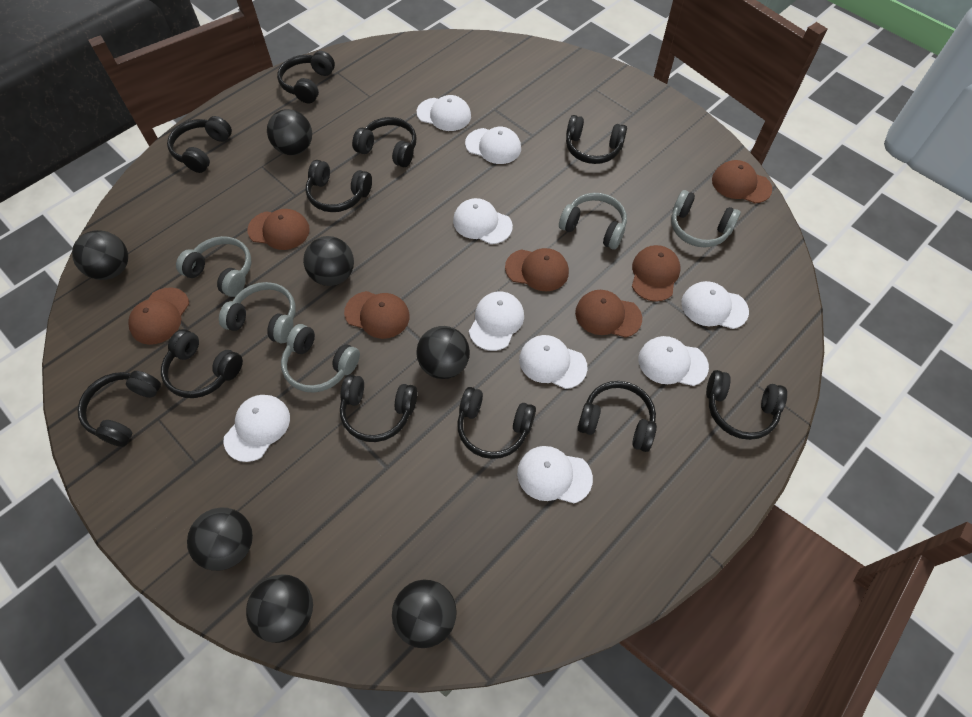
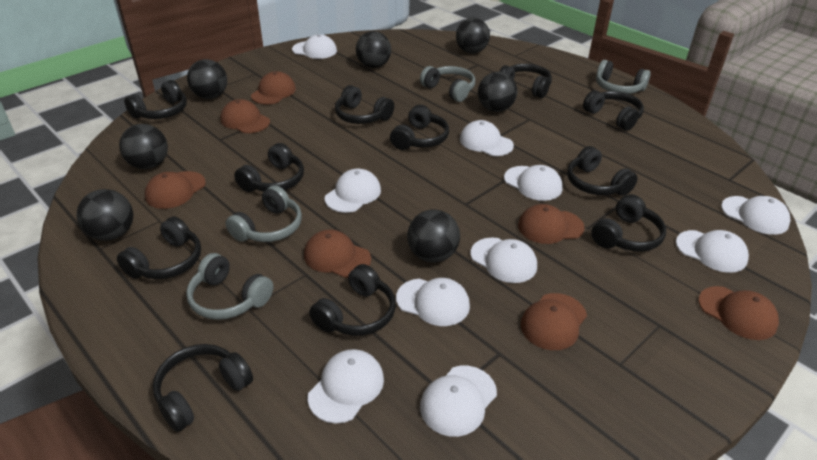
grey headphones: [176,236,251,297] [219,282,296,344] [281,324,360,393] [559,193,627,250] [671,190,741,248] = 5 -> [186,253,273,320] [225,185,302,242] [420,66,475,102] [596,60,651,94] = 4
white cap: [224,395,290,462] [417,95,471,131] [453,198,513,244] [465,127,521,164] [469,292,524,351] [517,446,593,503] [519,335,588,389] [638,336,709,386] [681,281,749,329] = 9 -> [292,34,337,59] [308,349,384,424] [325,169,381,213] [396,278,470,326] [420,366,497,437] [460,120,514,156] [471,238,537,283] [504,165,563,201] [676,230,749,273] [721,196,791,235] = 10

